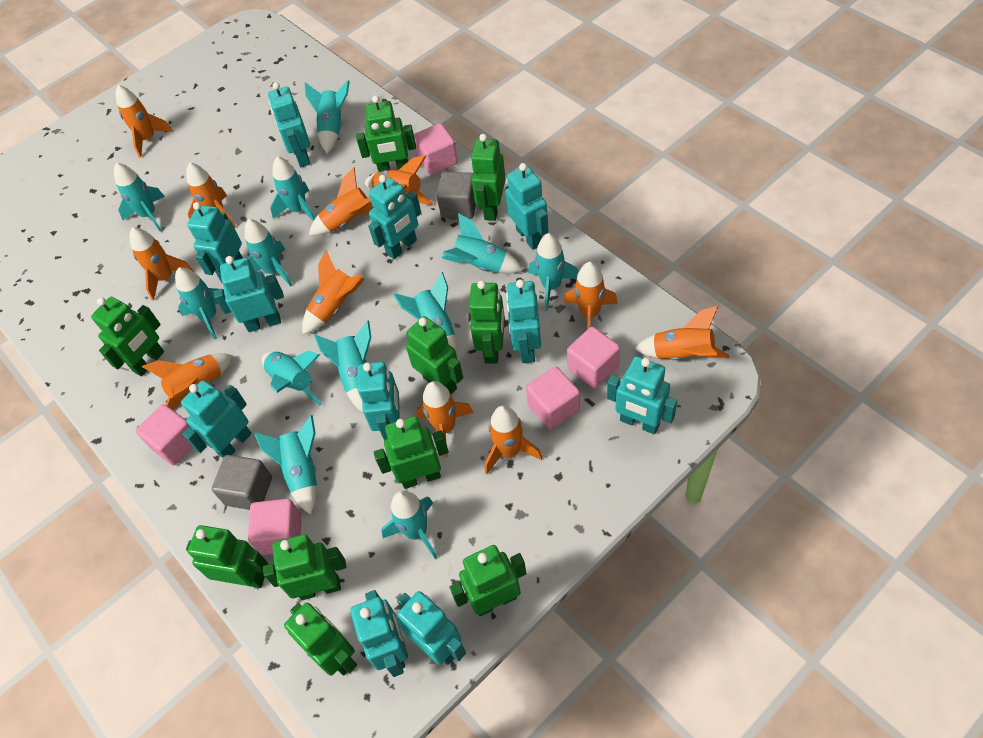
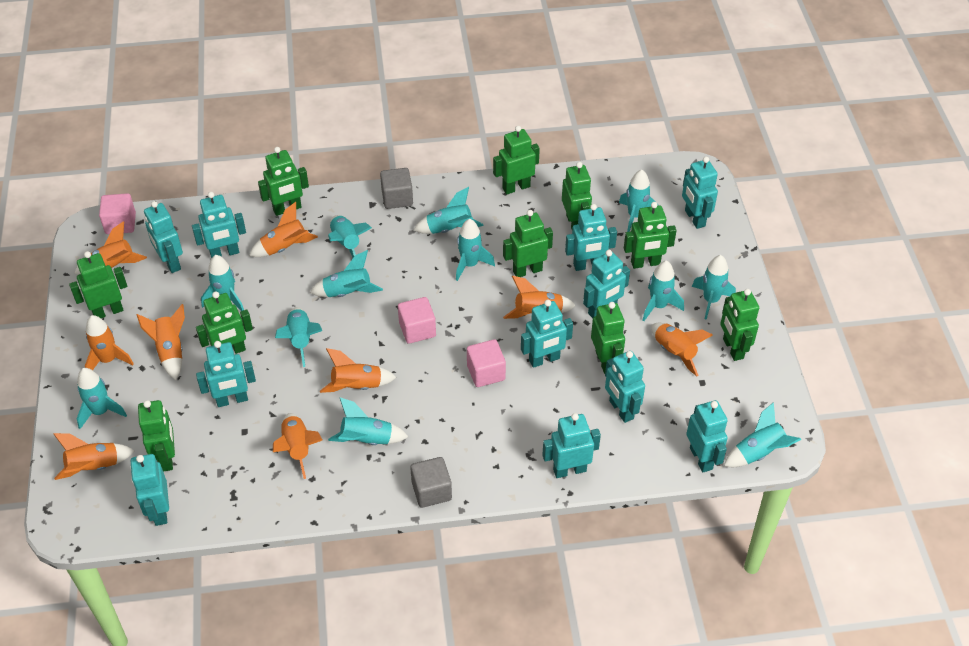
orange rocket: [116,85,173,158] [130,227,193,301] [142,353,233,410] [186,162,236,228] [302,251,365,335] [309,167,374,236] [364,156,433,205] [416,381,474,457] [485,405,542,474] [564,262,618,329] [634,306,729,360] = 11 -> [54,433,135,480] [74,221,147,275] [85,315,134,370] [137,304,185,380] [249,202,318,257] [273,413,322,479] [320,348,396,393] [503,276,576,319] [651,323,713,376] = 9
pink cube: [136,404,193,465] [248,499,302,555] [414,123,458,175] [526,367,580,430] [567,327,620,389] = 5 -> [99,193,136,234] [398,297,436,344] [467,339,506,387] = 3

